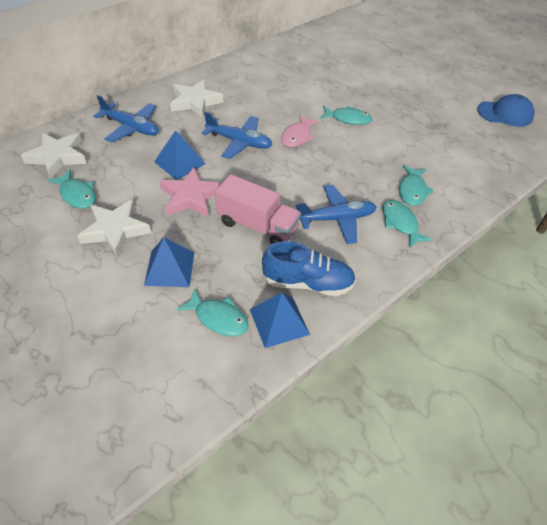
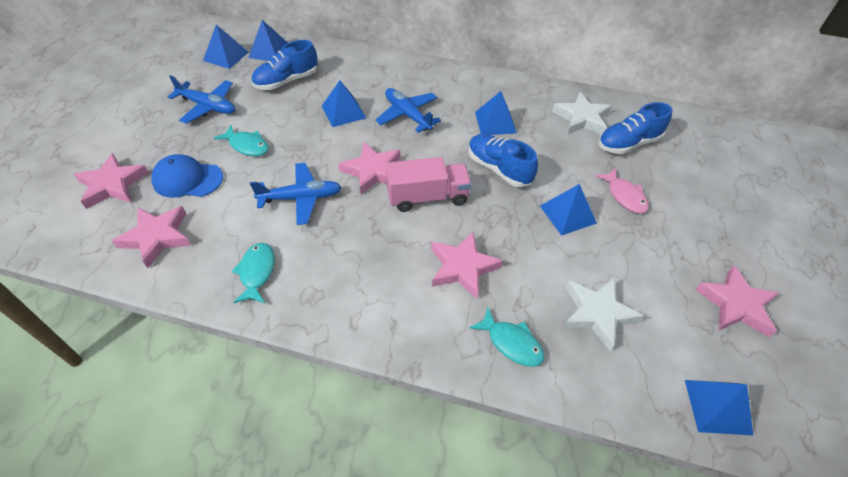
blue pyramid: [144,237,194,287] [154,130,206,180] [250,292,310,348] = 3 -> [203,25,249,69] [248,20,288,61] [322,80,366,127] [475,91,517,135] [540,184,597,236] [685,380,753,435] = 6
blue shoe: [262,241,356,296] = 1 -> [252,40,317,90] [468,134,538,187] [598,102,672,154] = 3
pink star: [160,167,222,217] = 1 -> [74,153,149,209] [112,206,192,268] [338,142,400,194] [431,232,503,299] [695,265,779,337] = 5
turquoise fish: [48,169,95,209] [176,288,249,336] [320,106,373,125] [383,200,432,248] [399,165,433,206] = 5 -> [214,125,269,156] [231,243,275,303] [469,308,545,367] = 3
white star: [21,133,87,179] [77,199,151,257] [170,79,223,118] = 3 -> [552,92,611,134] [563,278,644,351] = 2

